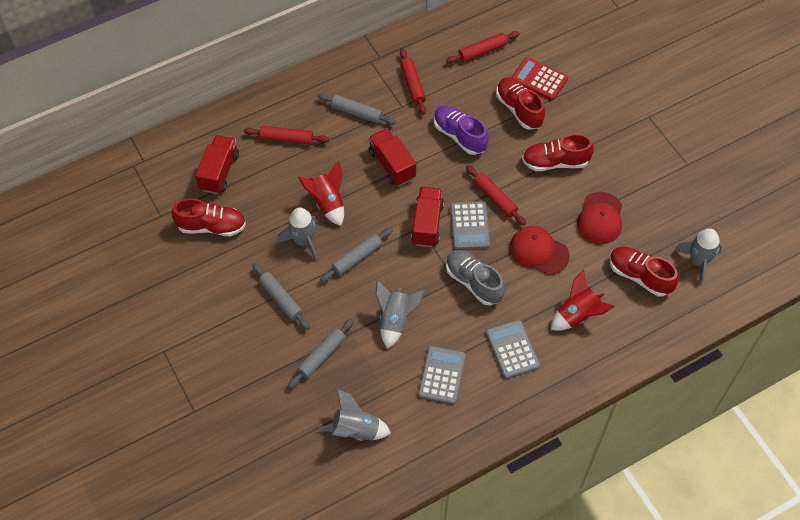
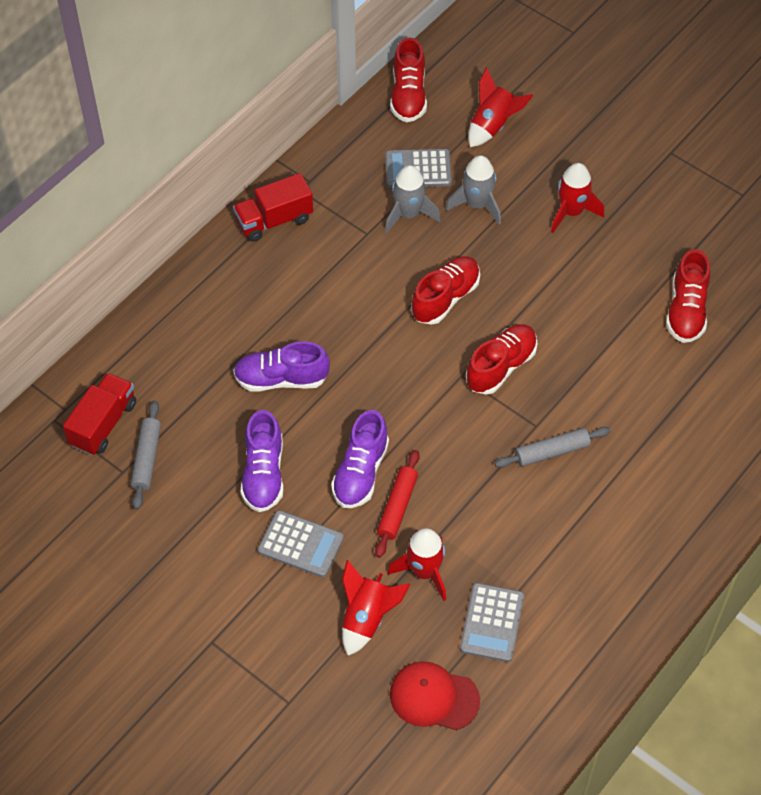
grey rocket: [277,207,318,261] [319,389,391,441] [375,280,425,349] [674,229,722,285] = 4 -> [385,165,441,234] [445,155,501,224] = 2
grey rolling pin: [252,263,310,330] [288,319,354,388] [318,93,396,125] [320,228,393,282] = 4 -> [131,401,161,510] [495,427,611,468] = 2
grey shoe: [446,250,505,306] = 1 -> none = 0
purple shoe: [434,106,488,155] = 1 -> [233,341,330,392] [241,410,284,512] [331,410,389,508] = 3
red calculator: [511,57,568,100] = 1 -> none = 0
red cap: [510,226,570,275] [577,192,622,244] = 2 -> [390,661,480,730] = 1
red rocket: [298,160,344,226] [551,269,615,331] = 2 -> [342,560,410,656] [387,528,446,601] [468,67,533,147] [551,163,604,233] = 4
red rolling pin: [244,126,329,145] [400,48,426,115] [446,31,520,64] [466,165,526,226] = 4 -> [375,450,420,558] = 1
red truck: [195,135,239,194] [369,128,416,186] [411,187,444,247] = 3 -> [63,373,136,455] [233,173,313,242] = 2

